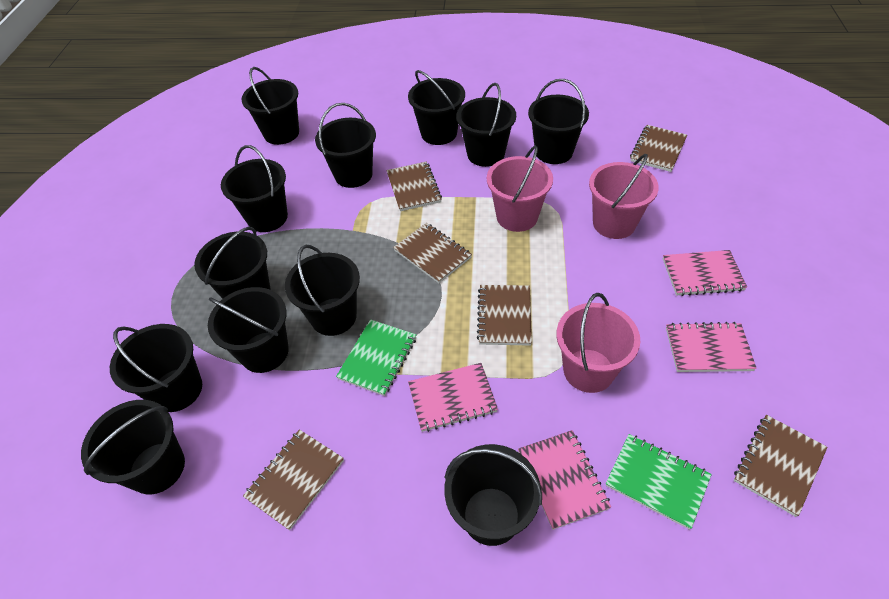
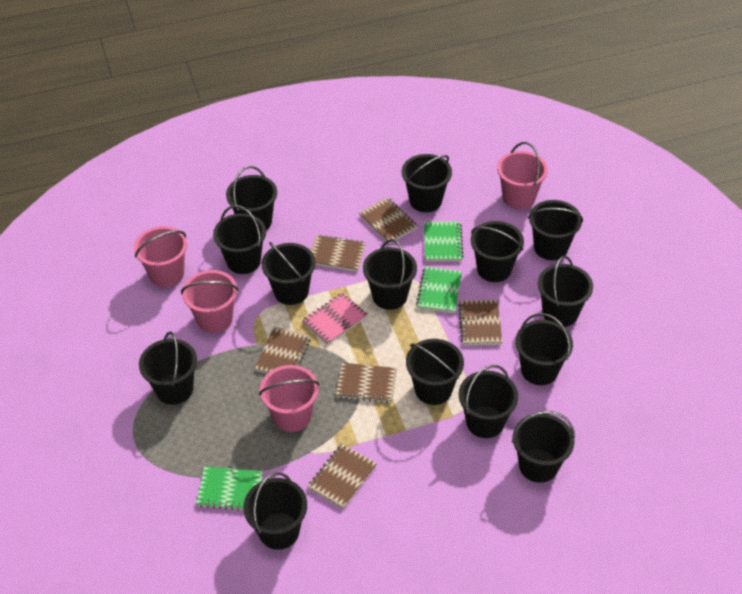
black bucket: [81,400,185,495] [110,324,202,412] [194,227,271,299] [208,287,289,373] [221,145,288,232] [242,67,299,145] [285,245,360,336] [315,103,376,188] [408,70,465,145] [444,444,542,546] [457,83,516,167] [528,79,589,164] = 12 -> [139,332,197,405] [213,205,266,274] [226,166,277,230] [244,472,307,550] [261,242,316,305] [363,239,417,310] [402,154,452,212] [406,339,464,405] [459,365,518,438] [471,221,524,282] [512,411,575,483] [515,313,573,385] [528,200,583,260] [538,256,593,327] = 14
green notebook: [336,319,416,396] [606,434,712,530] = 2 -> [196,466,263,510] [416,267,462,313] [424,221,464,261] = 3
pink bucket: [487,146,553,232] [556,293,640,393] [589,154,659,239] = 3 -> [134,226,187,287] [181,270,239,333] [259,365,320,432] [497,142,548,209] = 4
pink notebook: [408,363,498,432] [518,430,611,530] [663,250,747,296] [666,322,757,372] = 4 -> [302,293,368,345] = 1

